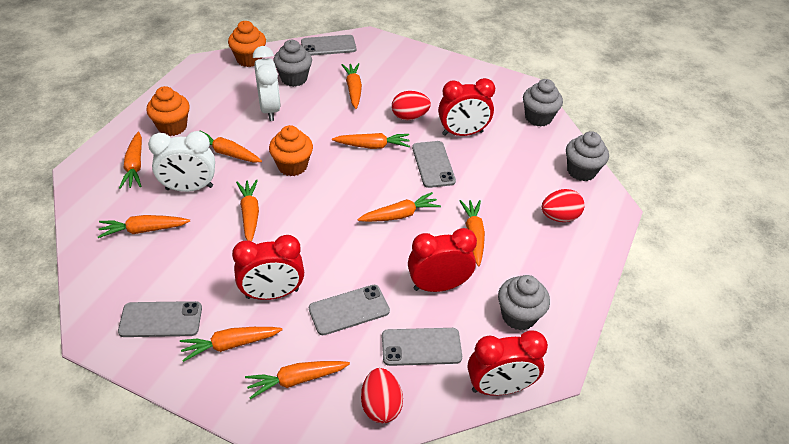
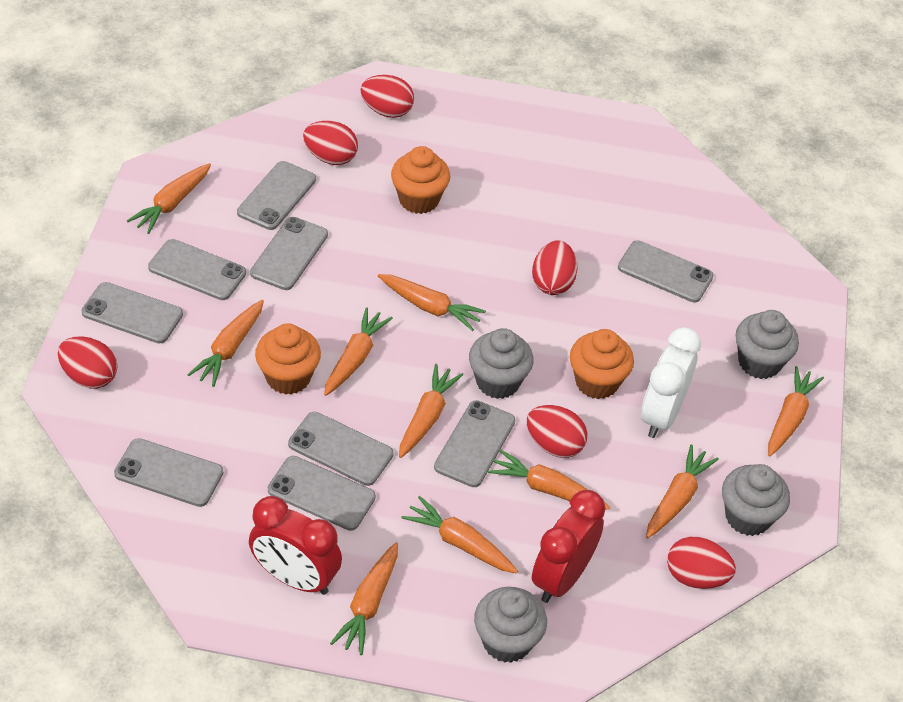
grey phone: [118,301,202,337] [301,35,356,56] [309,285,390,335] [382,328,462,366] [412,141,456,188] = 5 -> [82,282,183,344] [114,438,223,507] [148,239,246,300] [237,161,316,230] [250,217,328,290] [268,456,376,531] [288,412,393,486] [434,400,515,487] [618,240,714,303] = 9
red clock: [232,235,304,300] [408,228,477,292] [438,78,495,136] [468,331,548,396] = 4 -> [249,496,342,595] [532,490,606,603] = 2
red egg: [361,368,403,423] [392,91,431,120] [542,189,584,222] = 3 -> [58,337,117,389] [303,121,358,165] [360,75,414,118] [527,405,588,458] [532,240,577,295] [667,536,736,589] = 6
white clock: [148,131,215,192] [253,46,280,121] = 2 -> [641,327,701,438] = 1

